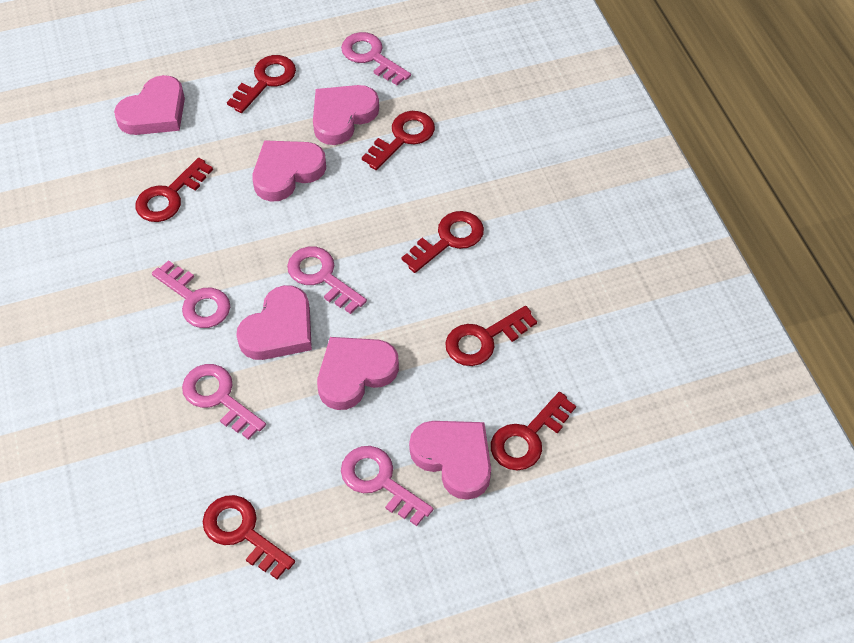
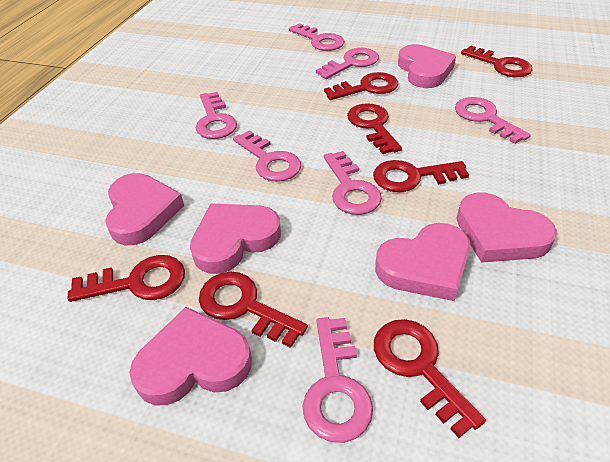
pink key: [152,260,230,328] [182,364,266,440] [287,247,367,314] [341,32,411,85] [341,446,433,526] = 5 -> [196,92,237,139] [233,130,301,182] [289,23,345,51] [303,317,373,443] [316,48,379,79] [324,151,382,215] [455,97,531,144] = 7

